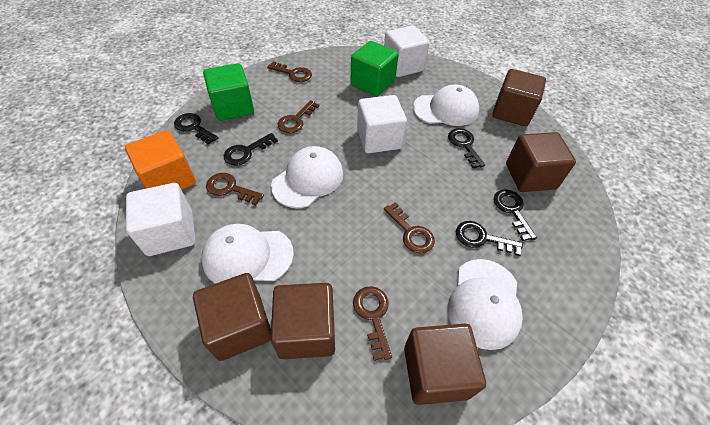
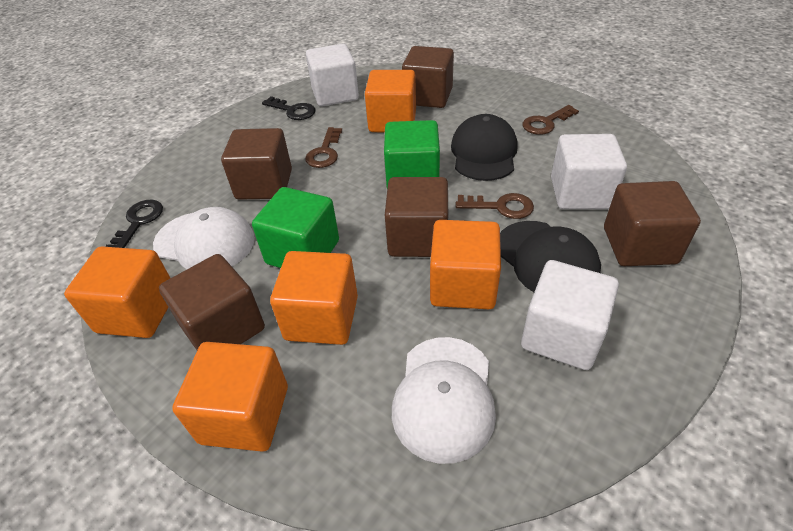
black cap: none = 0 -> [451,114,518,181] [500,221,601,292] = 2
black key: [174,113,218,145] [224,133,278,165] [448,128,485,168] [456,221,523,256] [494,189,537,241] = 5 -> [105,200,163,248] [262,96,315,120] = 2
brown key: [206,173,264,205] [267,61,312,82] [278,100,319,133] [353,286,392,361] [384,202,435,253] = 5 -> [305,127,342,168] [456,193,534,219] [522,105,579,135] = 3
orange cube: [125,130,196,190] = 1 -> [64,246,170,338] [172,342,288,452] [270,251,358,345] [365,70,416,132] [430,220,501,309] = 5
white cap: [201,224,294,284] [271,146,343,208] [413,85,479,126] [448,259,523,350] = 4 -> [153,207,255,269] [392,337,496,464] = 2

